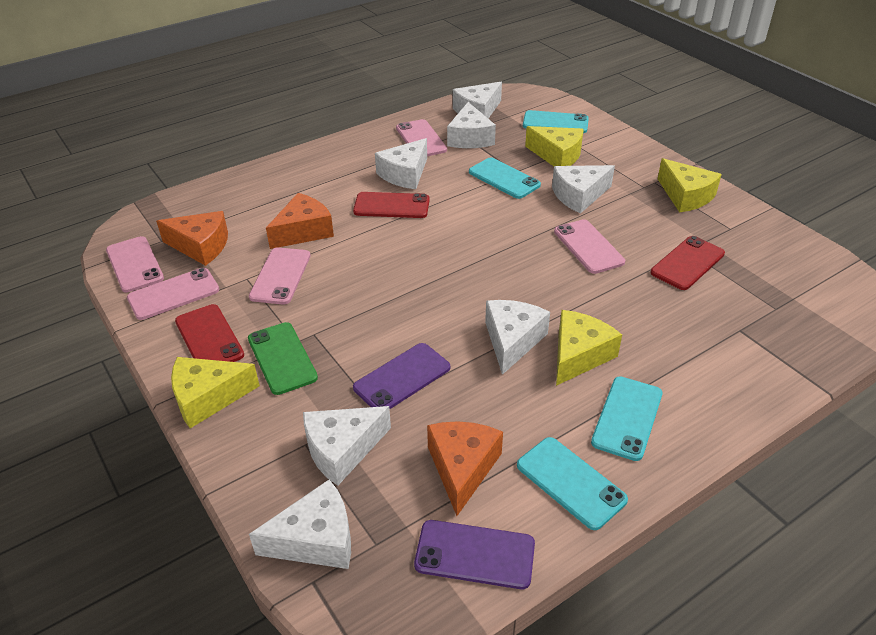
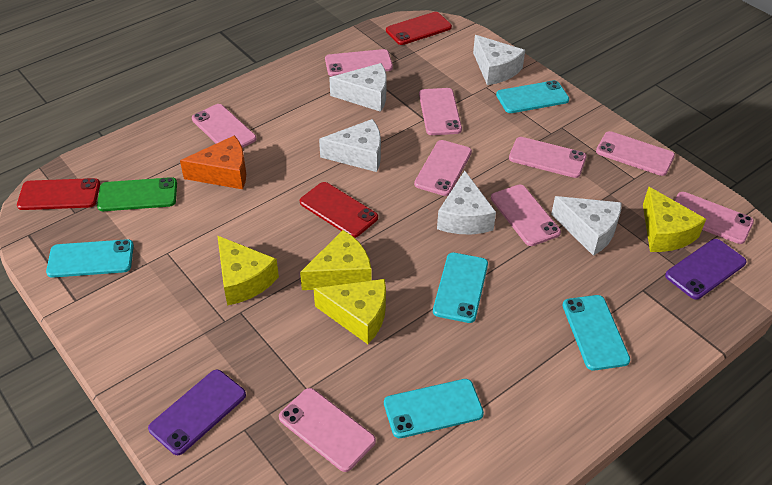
orange cheese: [156,211,228,266] [266,193,334,249] [427,421,503,516] = 3 -> [180,135,246,189] = 1
pink phone: [106,236,164,292] [127,268,219,320] [249,248,311,304] [396,119,447,156] [554,219,625,274] = 5 -> [192,104,256,148] [279,388,376,472] [325,49,393,76] [414,140,472,196] [419,88,462,135] [491,185,561,246] [509,137,587,178] [596,131,675,176] [674,192,754,244] = 9
turquoise phone: [469,157,541,199] [517,437,628,530] [523,110,589,133] [591,377,663,461] = 4 -> [46,239,134,278] [384,379,484,438] [433,252,488,323] [496,80,569,113] [563,295,630,371] = 5
white cheese: [249,479,351,569] [303,406,391,486] [375,138,427,189] [447,102,496,148] [453,82,502,119] [485,300,550,375] [552,165,615,214] = 7 -> [319,119,381,172] [329,63,387,112] [437,171,496,234] [473,35,525,85] [551,196,622,256] = 5

